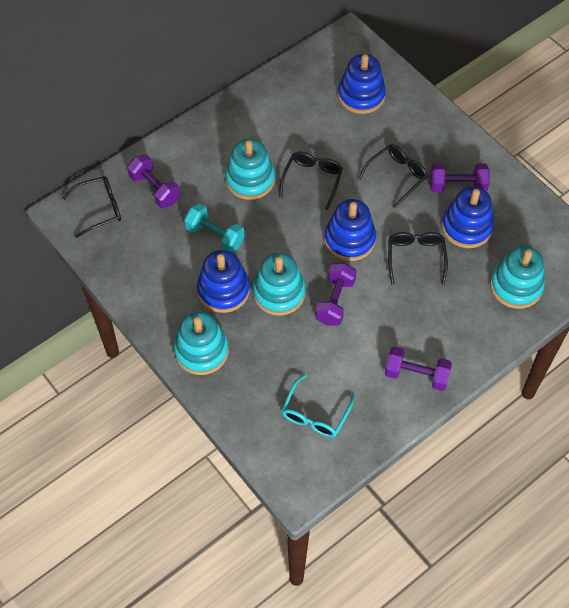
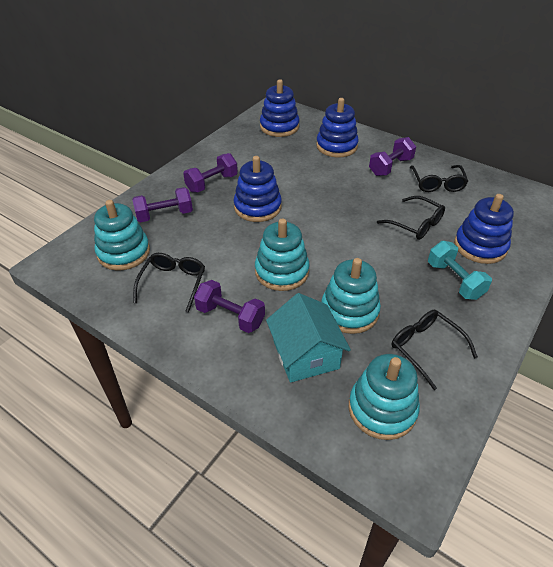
turquoise glasses: [282,374,355,437] = 1 -> none = 0
turquoise house: none = 0 -> [266,293,351,382] = 1

